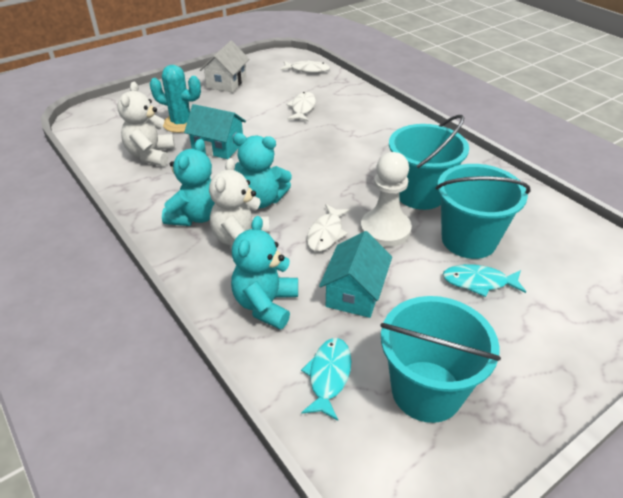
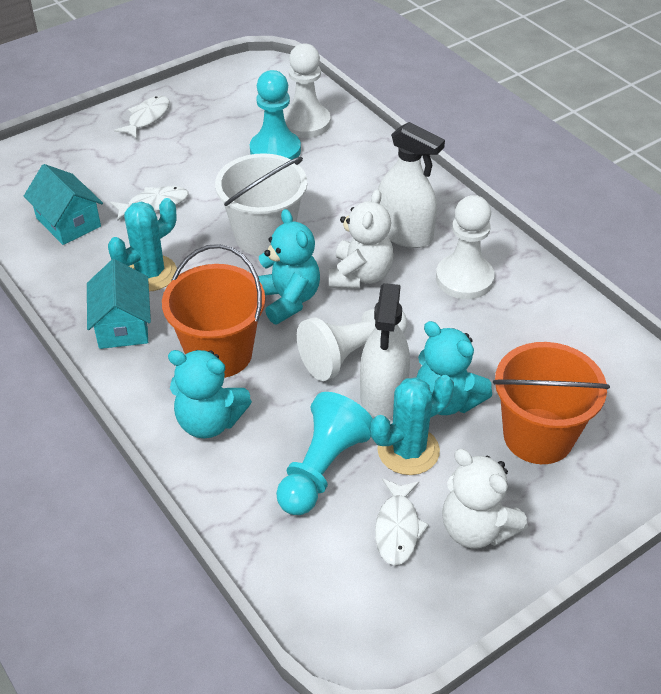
orange bucket: none = 0 -> [162,244,265,378] [493,342,610,464] = 2
turquoise bucket: [380,296,501,423] [389,115,469,210] [436,164,531,259] = 3 -> none = 0
turquoise cactus: [150,65,201,133] = 1 -> [108,198,177,291] [371,375,454,475] = 2
turquoise fish: [301,338,352,421] [443,264,526,297] = 2 -> none = 0
turquoise pawn: none = 0 -> [250,70,301,160] [276,392,373,515] = 2
white bucket: none = 0 -> [215,153,307,256] = 1
white house: [200,41,249,92] = 1 -> none = 0
white pawn: [360,152,412,247] = 1 -> [283,43,331,138] [297,309,407,381] [436,195,495,299] = 3
white spray bottle: none = 0 -> [360,283,410,419] [378,122,445,248] = 2

